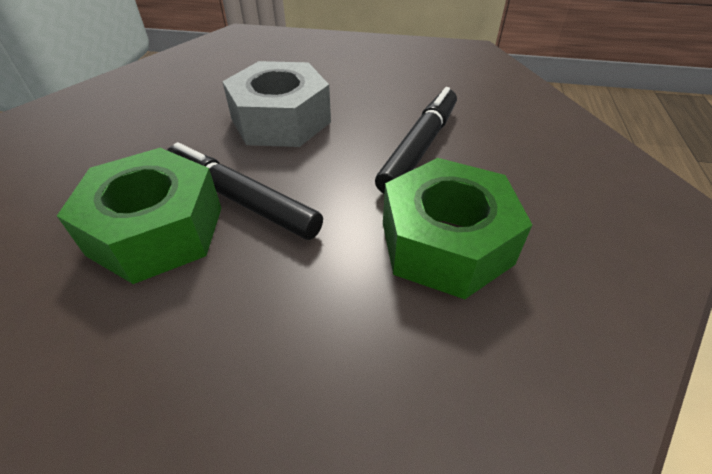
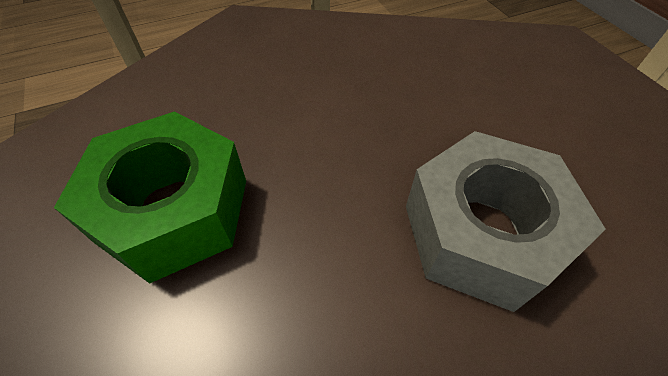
black marker: [167,142,323,240] [375,87,457,194] = 2 -> none = 0
green nut: [57,148,221,284] [383,158,532,299] = 2 -> [54,111,246,284] = 1

